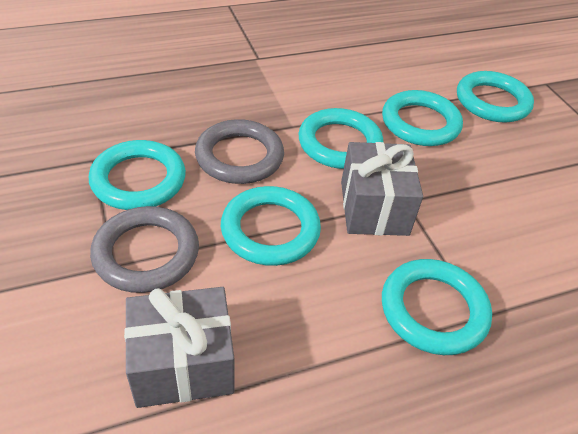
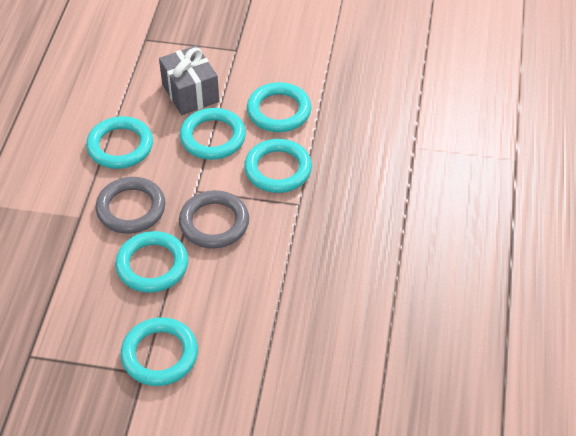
grey gift: [124,287,234,408] [341,142,423,236] = 2 -> [159,45,219,115] = 1

